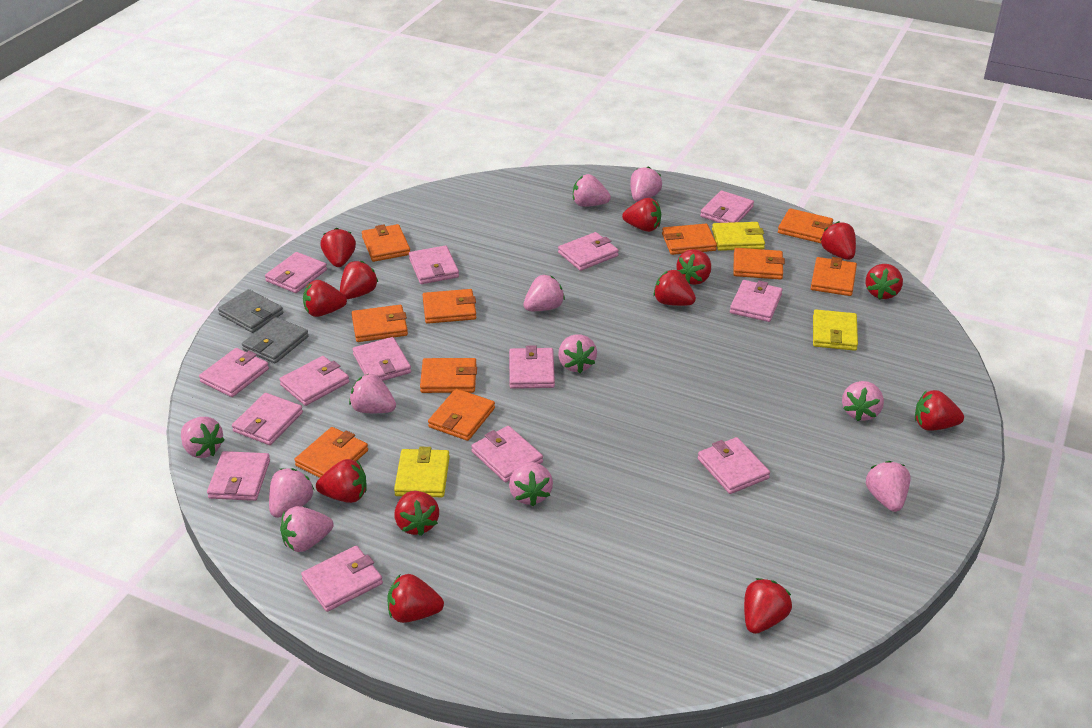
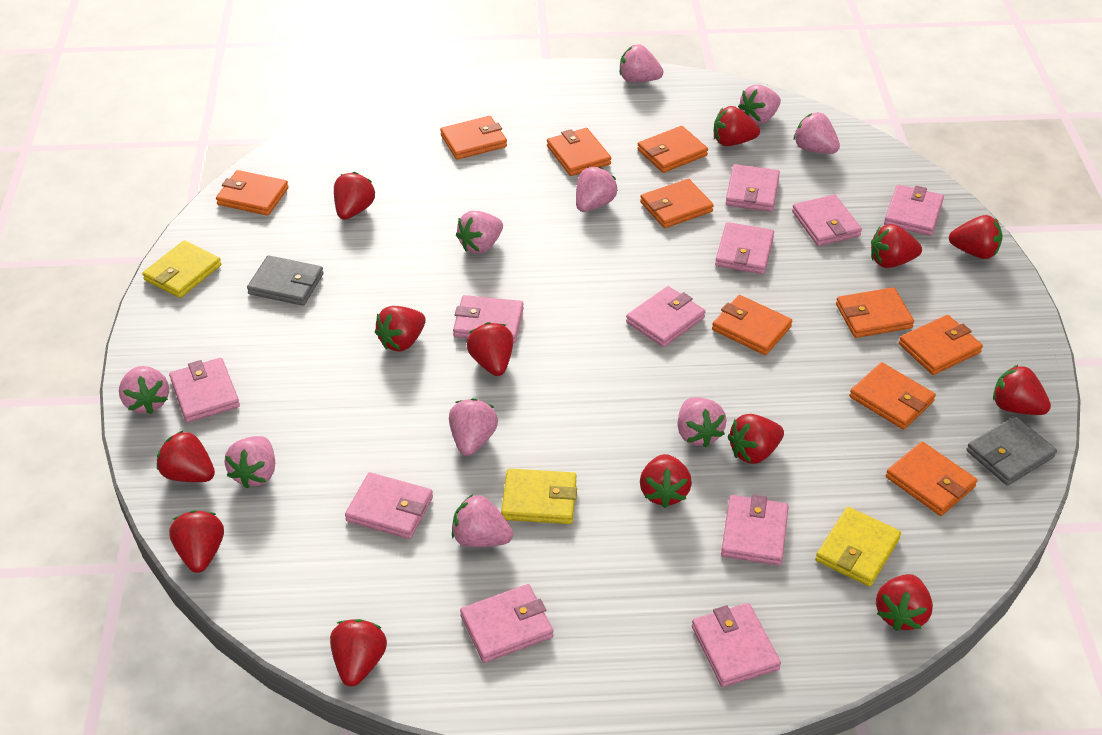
pink strawberry: [181,417,225,458] [269,468,314,518] [280,506,334,552] [349,374,396,413] [509,462,553,506] [523,275,565,311] [558,334,597,373] [573,174,611,207] [630,166,662,202] [842,381,884,421] [866,461,910,512] = 11 -> [119,366,169,414] [224,436,275,489] [449,398,498,456] [452,494,513,547] [456,211,503,254] [576,167,618,212] [620,44,664,82] [677,397,726,448] [738,85,781,124] [794,112,840,154] = 10
pink wallet: [199,348,269,397] [207,451,270,501] [232,393,303,445] [265,252,327,293] [279,356,349,406] [301,546,383,612] [353,337,411,381] [409,245,459,284] [471,426,543,482] [509,345,555,389] [558,232,619,271] [698,437,770,494] [700,191,754,223] [730,280,783,322] = 14 -> [169,358,240,423] [345,472,433,539] [453,295,524,343] [460,584,554,663] [626,286,706,347] [692,603,781,687] [715,222,774,274] [721,494,789,566] [726,164,780,212] [792,195,862,246] [884,185,944,236] = 11

